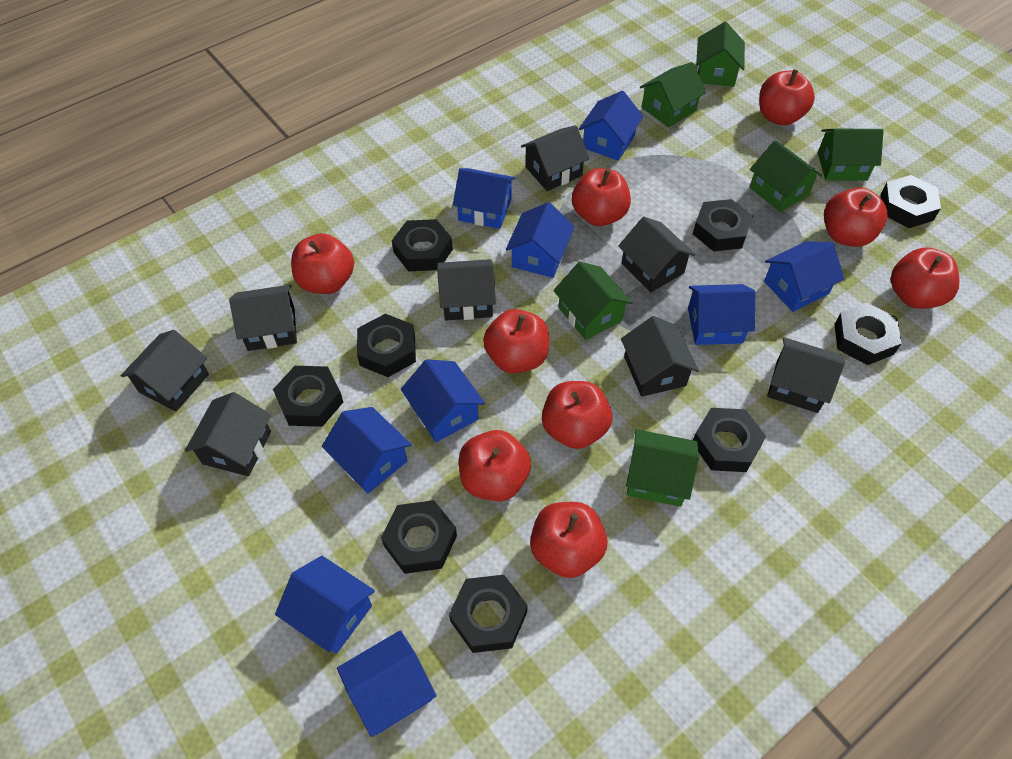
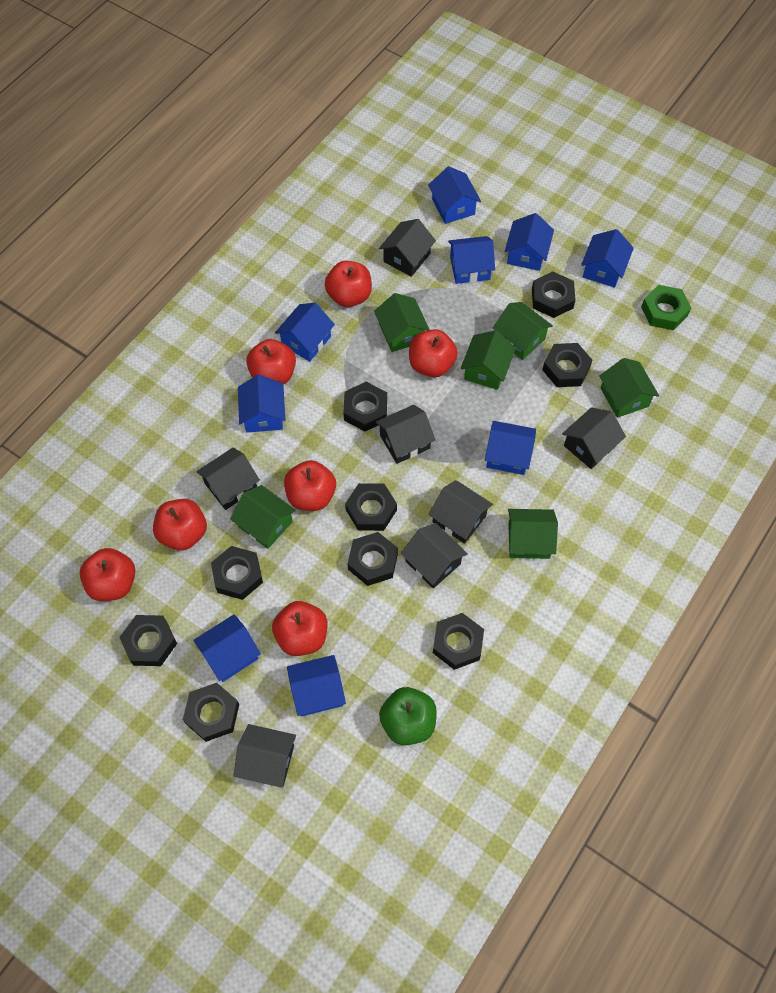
black house: [121,330,209,412] [185,392,271,476] [229,285,297,351] [437,259,496,320] [521,125,589,191] [618,217,696,292] [621,316,699,397] [767,337,845,413] = 8 -> [196,447,260,510] [233,724,296,788] [376,405,435,464] [379,219,436,277] [401,523,468,588] [428,480,493,544] [562,407,626,469] = 7
green apple: none = 0 -> [379,687,437,745] = 1
green nut: none = 0 -> [641,285,691,330] = 1
red apple: [291,233,354,294] [459,430,531,501] [483,309,549,374] [530,502,607,578] [542,381,612,449] [572,168,631,226] [759,69,815,125] [824,188,888,247] [891,247,959,309] = 9 -> [80,548,135,601] [153,499,207,551] [246,339,296,385] [272,601,327,656] [284,460,336,511] [325,261,372,307] [409,329,458,377] = 7

